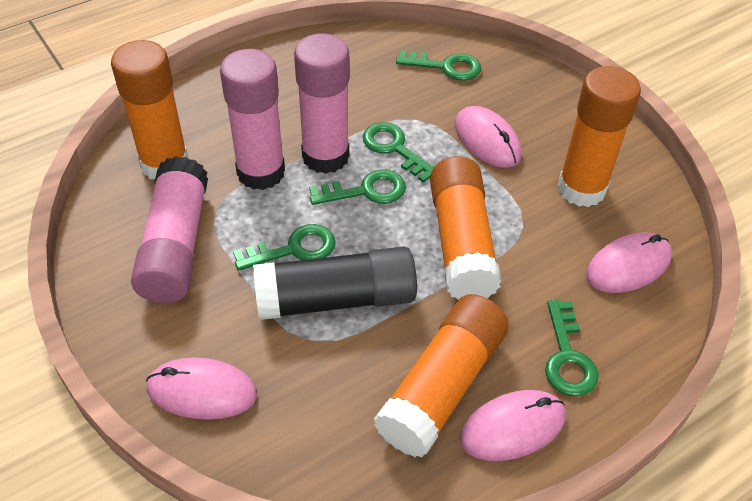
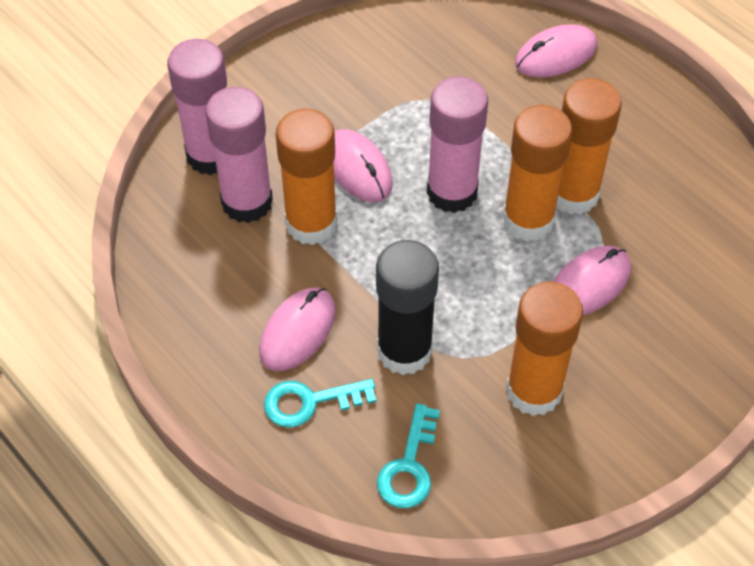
green key: [233,224,336,271] [309,169,406,205] [362,122,434,183] [396,50,481,81] [545,300,599,396] = 5 -> none = 0
turquoise key: none = 0 -> [264,379,376,428] [377,403,440,508] = 2

